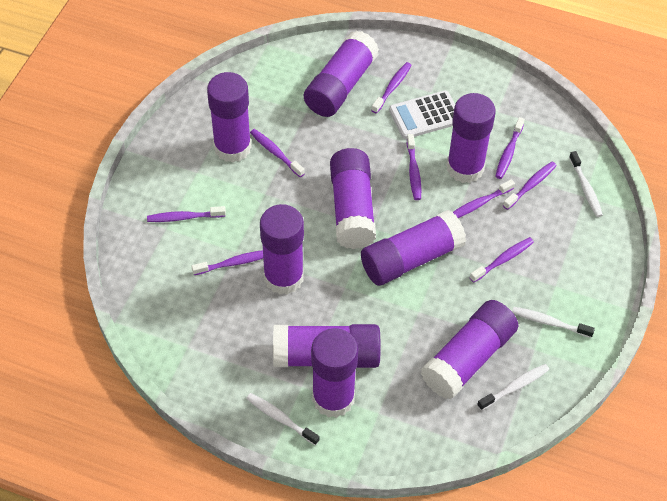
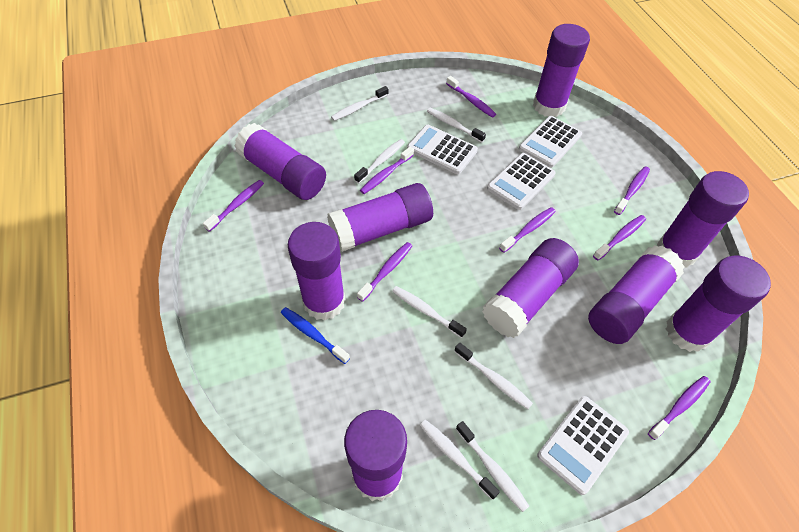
blue toothbrush: none = 0 -> [281,307,350,364] = 1
purple toothbrush: [147,206,226,222] [192,250,263,275] [250,129,305,177] [371,62,411,114] [407,134,421,200] [453,179,515,218] [469,237,534,283] [495,117,525,179] [503,162,557,210] = 9 -> [203,180,264,232] [357,242,412,302] [360,147,414,194] [446,76,496,118] [499,207,556,253] [593,215,646,260] [614,166,650,215] [648,376,711,440] = 8
white calculator: [389,91,455,139] = 1 -> [407,125,478,174] [487,153,556,210] [519,116,582,168] [537,396,629,495] = 4
white toothbrush: [246,393,320,445] [477,364,549,411] [512,307,595,338] [569,151,603,217] = 4 -> [331,86,389,121] [354,139,405,183] [392,286,467,338] [420,420,500,500] [427,108,486,143] [454,343,533,409] [456,421,529,512] = 7

